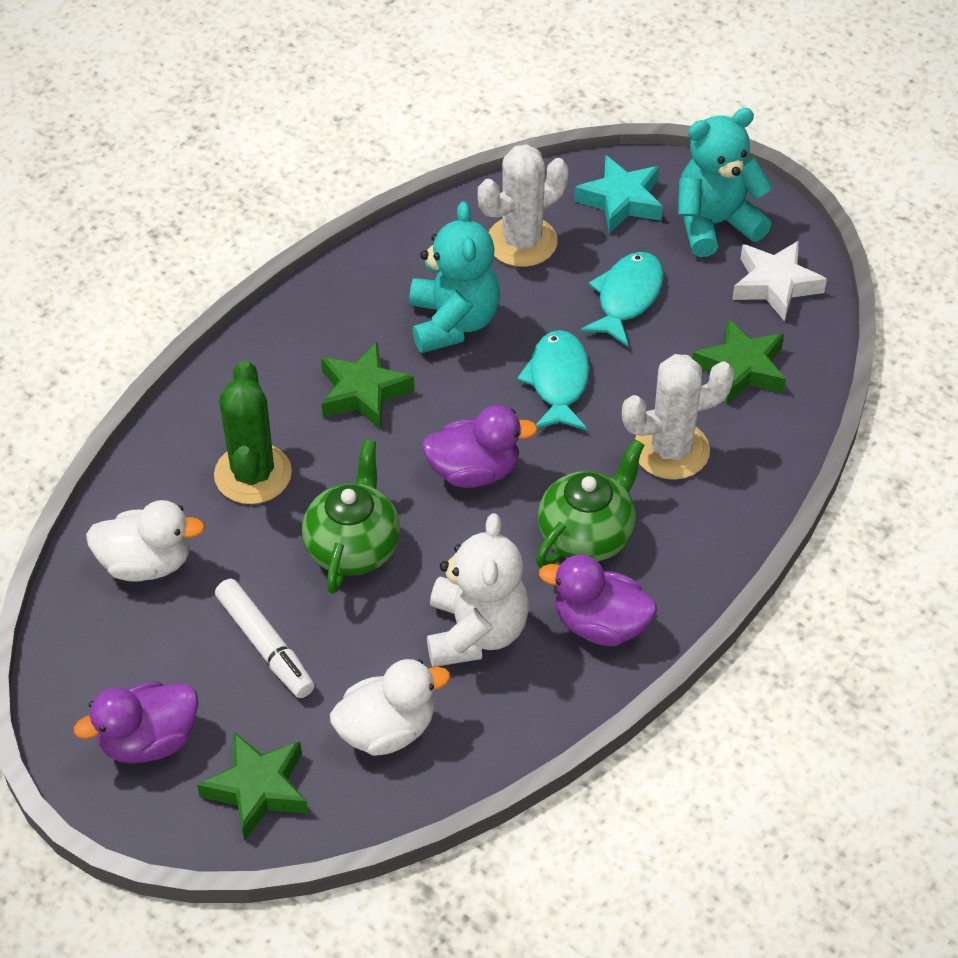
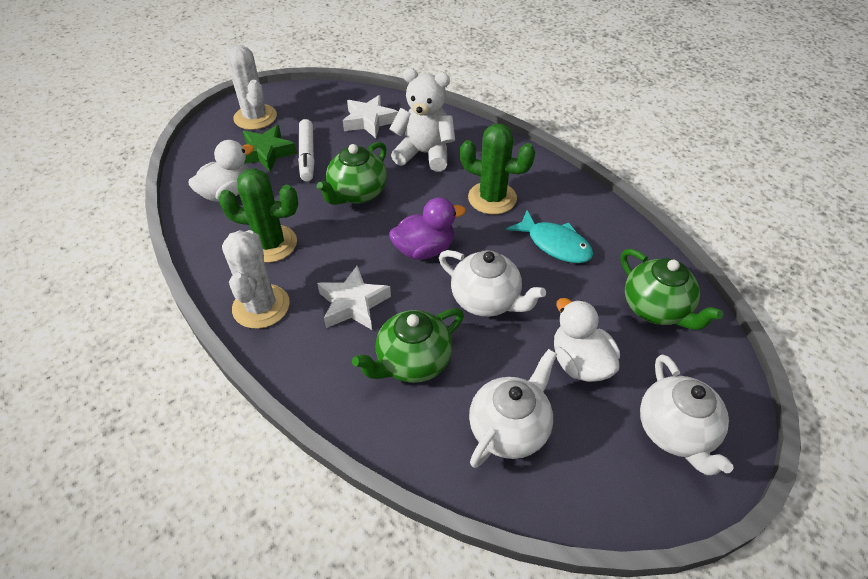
green cactus: [214,361,292,504] = 1 -> [219,168,298,263] [460,124,536,214] = 2
green star: [197,731,308,841] [321,342,414,430] [692,318,786,404] = 3 -> [243,125,297,172] = 1
green teapot: [302,440,401,594] [536,439,644,568] = 2 -> [317,142,387,205] [352,308,464,383] [621,249,723,330] = 3
purple duck: [74,681,199,764] [422,406,538,488] [539,554,657,646] = 3 -> [389,197,466,260] = 1
turquoise fish: [517,330,589,430] [580,252,664,347] = 2 -> [506,210,593,263] = 1
turquoise star: [574,156,663,233] = 1 -> none = 0
turquoise teddy bear: [409,201,500,353] [678,108,773,257] = 2 -> none = 0
white star: [732,241,827,322] = 1 -> [317,266,391,330] [343,95,398,138] = 2
white teapot: none = 0 -> [439,250,546,317] [469,349,557,468] [640,354,734,475] = 3

